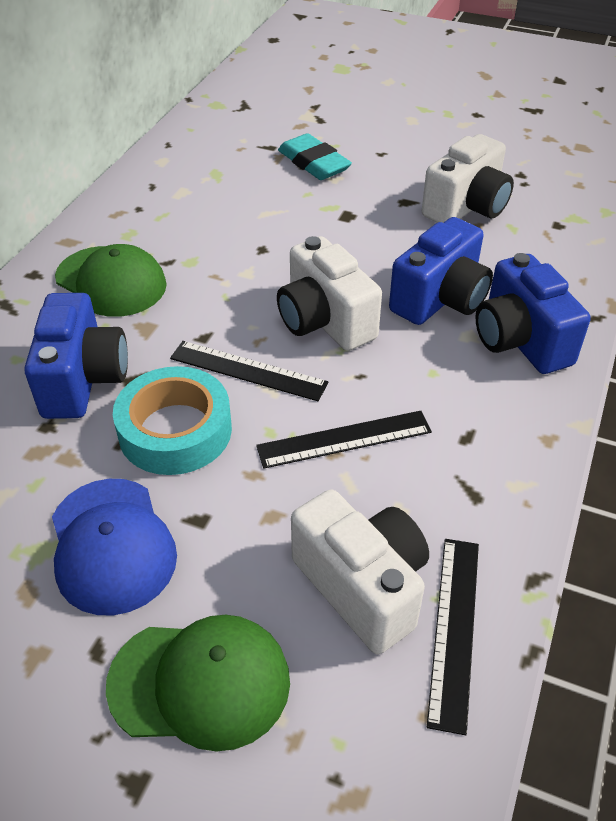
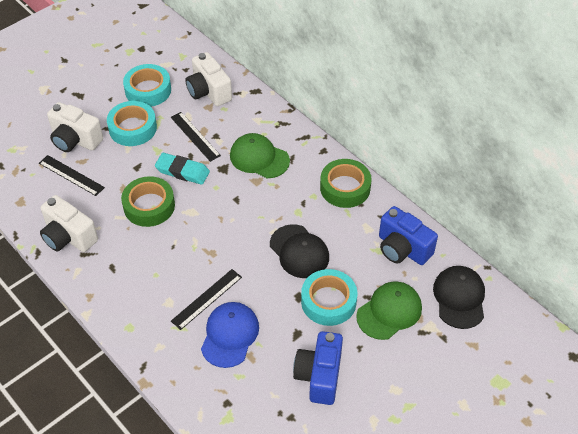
black cap: none = 0 -> [270,224,329,278] [433,266,485,329] = 2
blue camera: [24,293,128,419] [389,217,493,325] [475,253,591,374] = 3 -> [293,331,343,405] [379,206,438,265] = 2
green tape: none = 0 -> [121,176,175,227] [320,159,372,208] = 2
turquoise tape: [113,366,232,475] = 1 -> [107,101,157,146] [123,64,171,107] [301,269,357,326] = 3

